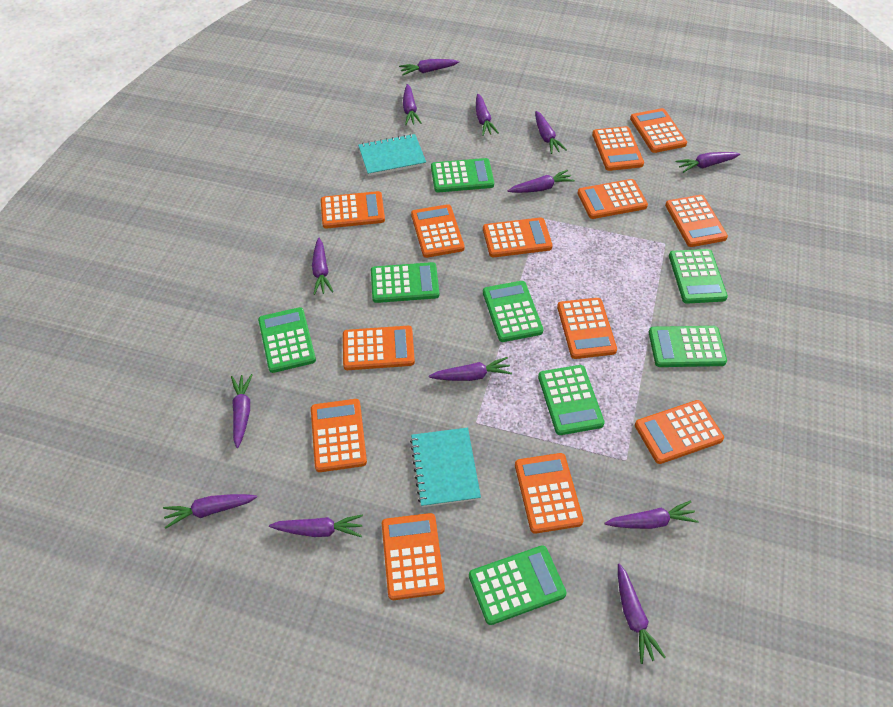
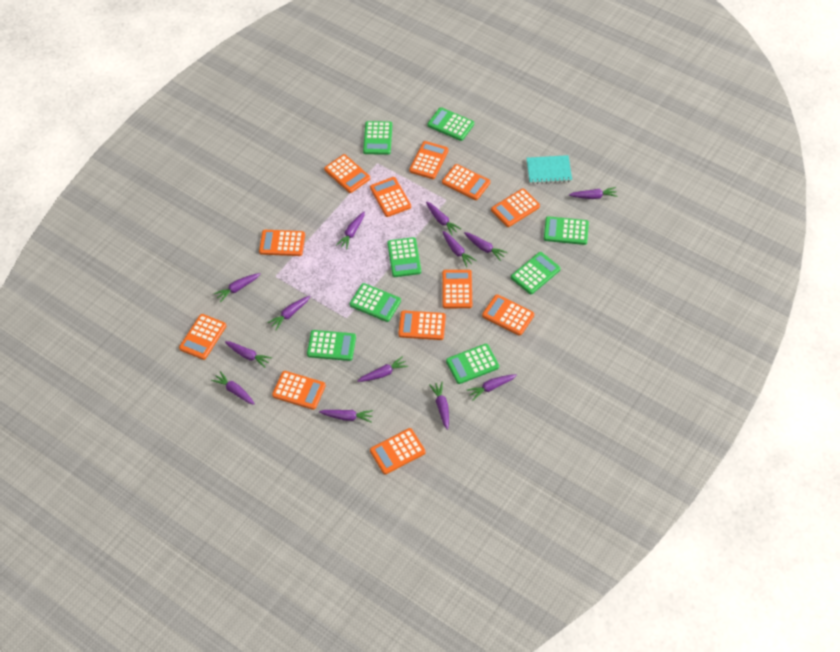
orange calculator: [311,399,367,472] [321,191,385,229] [343,326,415,370] [382,513,445,600] [411,204,465,258] [483,218,553,257] [515,453,584,534] [557,298,617,359] [578,179,648,219] [592,126,644,171] [630,108,687,153] [635,400,724,464] [665,195,728,247] = 13 -> [179,314,226,360] [259,230,305,256] [272,371,326,410] [324,154,370,193] [370,177,411,217] [370,428,426,474] [398,310,446,340] [409,141,449,179] [442,164,490,200] [442,270,472,308] [482,294,534,336] [491,189,540,227] = 12
turquoise notebook: [358,134,426,176] [410,428,481,507] = 2 -> [526,155,572,184] = 1

